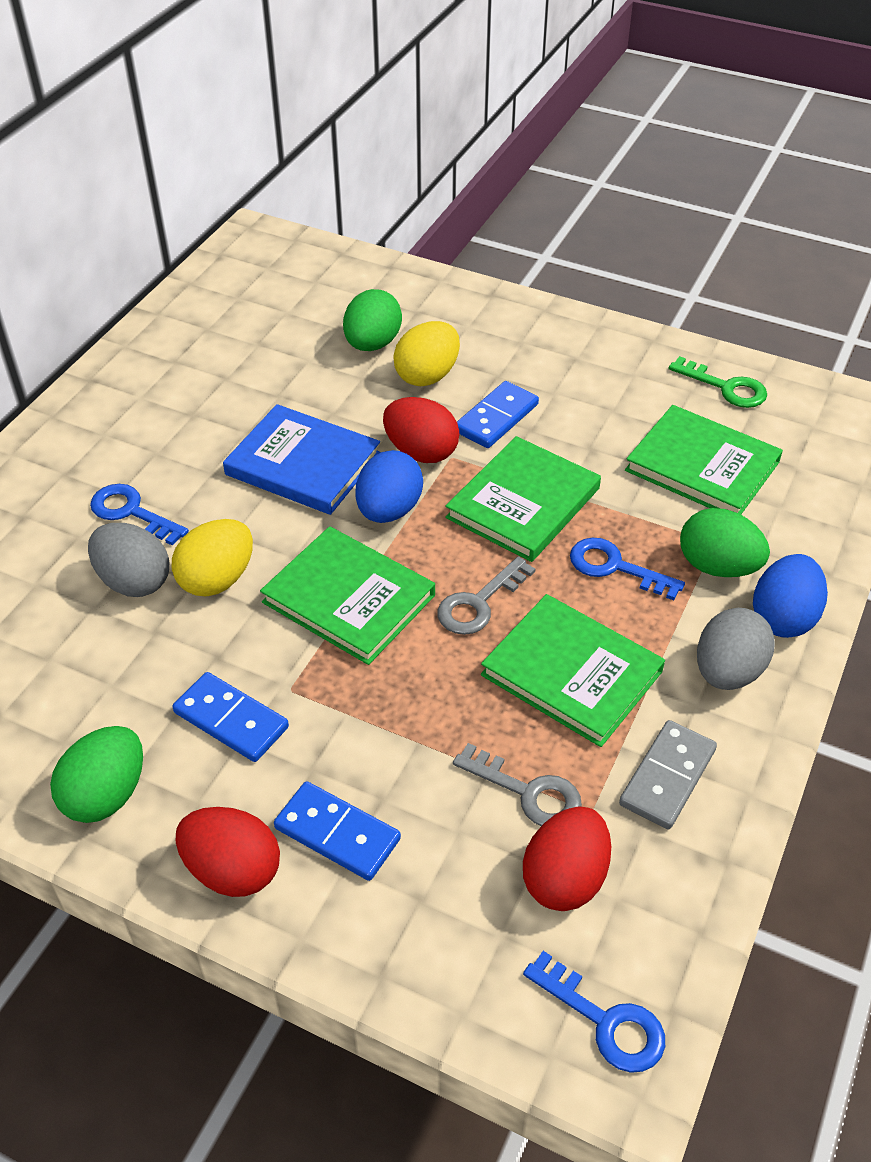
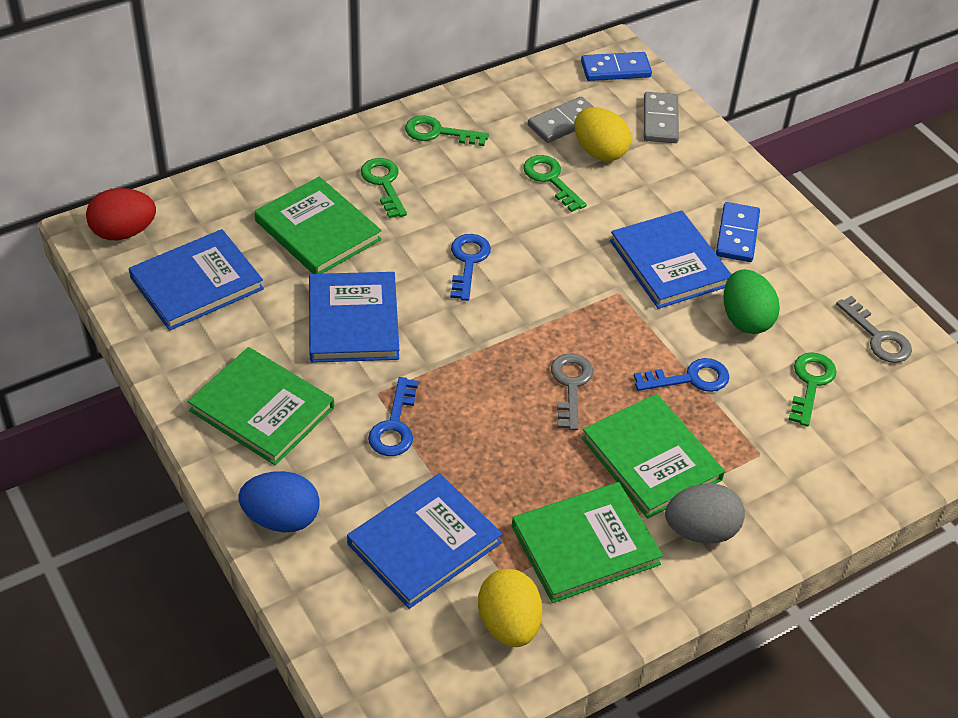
blue book: [223,404,381,515] = 1 -> [129,229,264,331] [309,272,399,363] [347,473,503,609] [610,210,732,309] = 4
blue domino: [173,672,289,762] [274,781,401,881] [457,381,539,448] = 3 -> [581,52,652,81] [716,202,760,262] = 2
blue egg: [355,450,423,523] [753,554,828,638] = 2 -> [239,471,320,533] = 1
green egg: [50,726,143,823] [343,289,402,351] [680,508,770,577] = 3 -> [724,269,780,334] = 1
green key: [669,356,767,408] = 1 -> [361,158,407,218] [405,115,489,146] [523,155,587,212] [789,352,837,427] = 4
grey domino: [619,720,717,829] = 1 -> [528,96,594,143] [644,92,679,143] = 2
grey egg: [88,523,169,597] [697,608,775,690] = 2 -> [665,484,745,543] = 1
red egg: [176,807,280,897] [383,397,459,463] [523,807,611,911] = 3 -> [86,188,156,240] = 1

